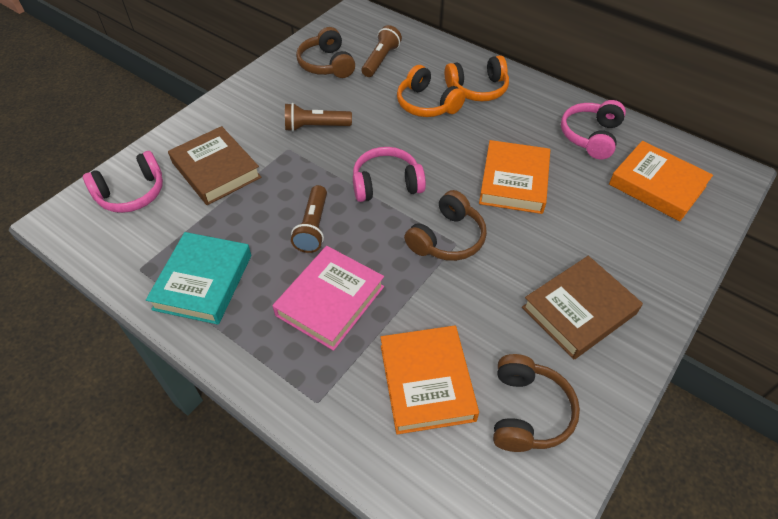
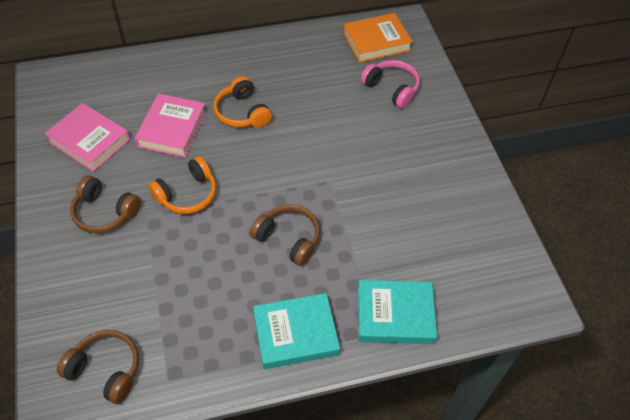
brown book: [168,126,261,205] [522,256,643,359] = 2 -> none = 0
brown flashlight: [285,103,352,132] [291,185,327,253] [362,25,402,77] = 3 -> none = 0
orange book: [381,326,479,434] [479,140,550,214] [609,141,713,222] = 3 -> [343,13,413,63] = 1
pink book: [273,246,384,351] = 1 -> [44,103,130,172] [134,93,206,157] = 2
pink headphones: [83,151,163,213] [353,147,426,202] [561,100,626,159] = 3 -> [361,60,420,108] = 1
turquoise book: [146,232,251,325] = 1 -> [253,293,340,369] [358,280,437,344] = 2

